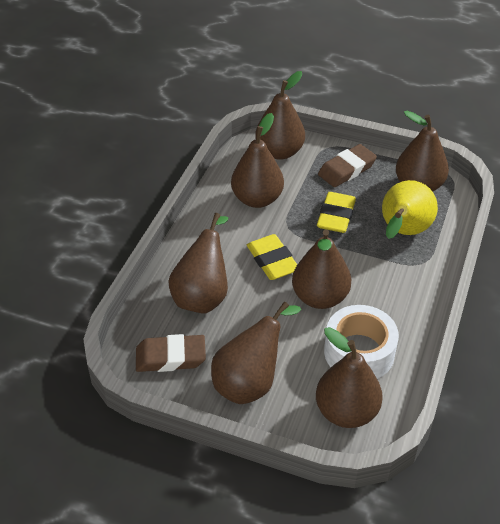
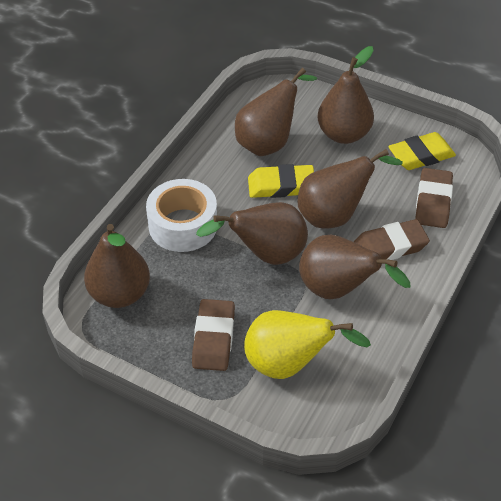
brown eraser: [136,334,206,372] [318,144,377,187] = 2 -> [192,299,235,371] [354,219,430,260] [415,168,453,228] = 3
brown pear: [168,213,228,314] [211,302,301,404] [231,113,284,208] [255,71,305,160] [292,229,351,309] [316,327,383,428] [396,111,449,192] = 7 -> [84,224,150,308] [196,202,308,265] [235,68,317,156] [298,149,403,228] [299,235,410,299] [317,46,374,144] = 6

